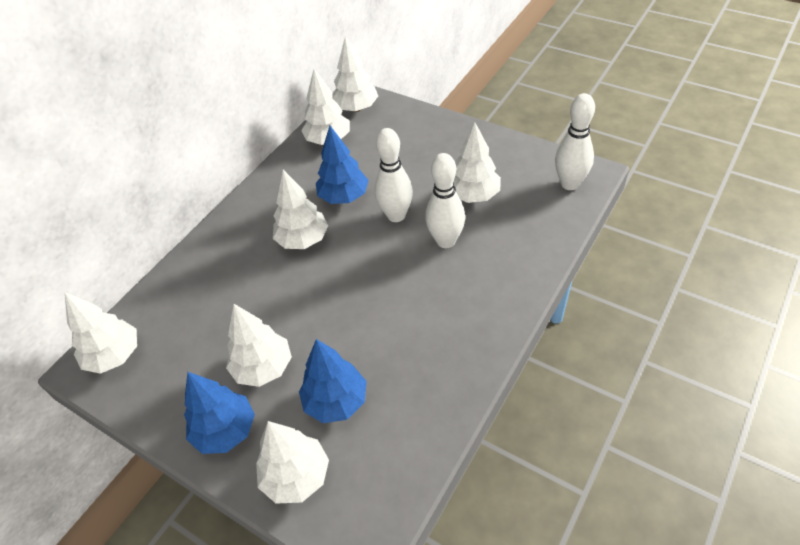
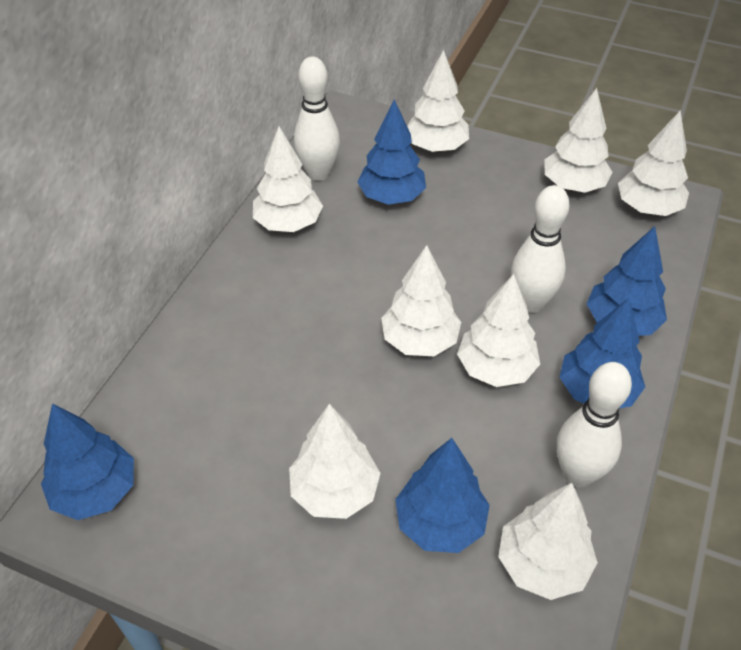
blue tree: [184,372,255,454] [299,339,367,423] [316,126,369,204] = 3 -> [41,404,134,520] [357,99,426,205] [395,438,490,553] [560,298,645,409] [587,226,667,336] = 5
white tree: [65,292,137,374] [226,304,292,387] [256,421,329,504] [273,170,329,249] [301,69,350,145] [333,37,378,112] [454,122,501,203] = 7 -> [253,127,323,232] [289,404,381,519] [381,245,461,356] [407,50,469,152] [457,274,540,387] [498,483,598,600] [544,88,612,193] [618,110,689,216] = 8

